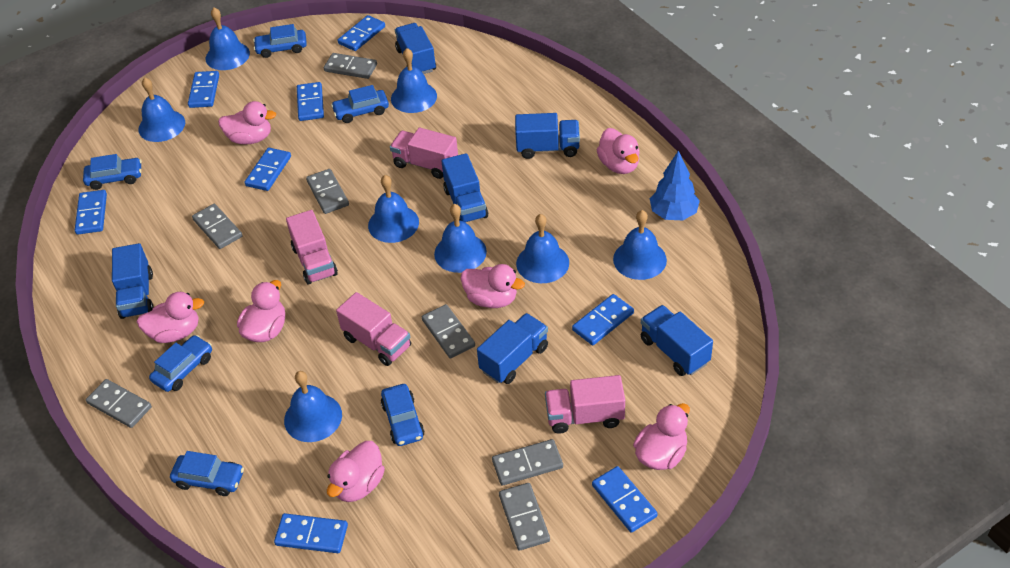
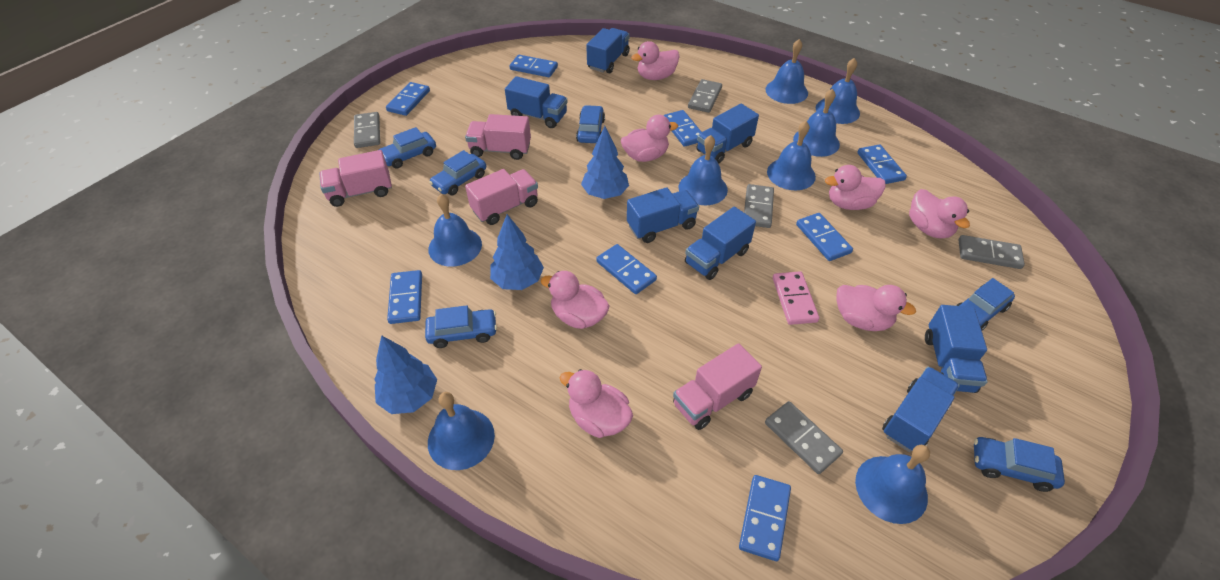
blue tree: [650,150,700,220] = 1 -> [374,335,437,414] [490,214,544,290] [581,126,629,199] = 3
blue truck: [112,243,154,319] [395,23,436,74] [441,153,488,223] [477,313,548,384] [515,113,580,159] [641,305,713,376] = 6 -> [505,76,568,128] [586,28,630,73] [627,187,699,243] [685,207,756,280] [696,104,759,164] [882,367,960,452] [925,305,987,393] = 7
grey domino: [86,379,152,428] [192,204,242,249] [306,169,349,214] [324,53,377,79] [422,304,475,359] [492,439,563,485] [499,483,550,550] = 7 -> [354,112,380,148] [688,79,722,113] [744,184,774,228] [765,401,843,474] [959,235,1025,269] = 5
pink domino: none = 0 -> [773,271,819,325] = 1

